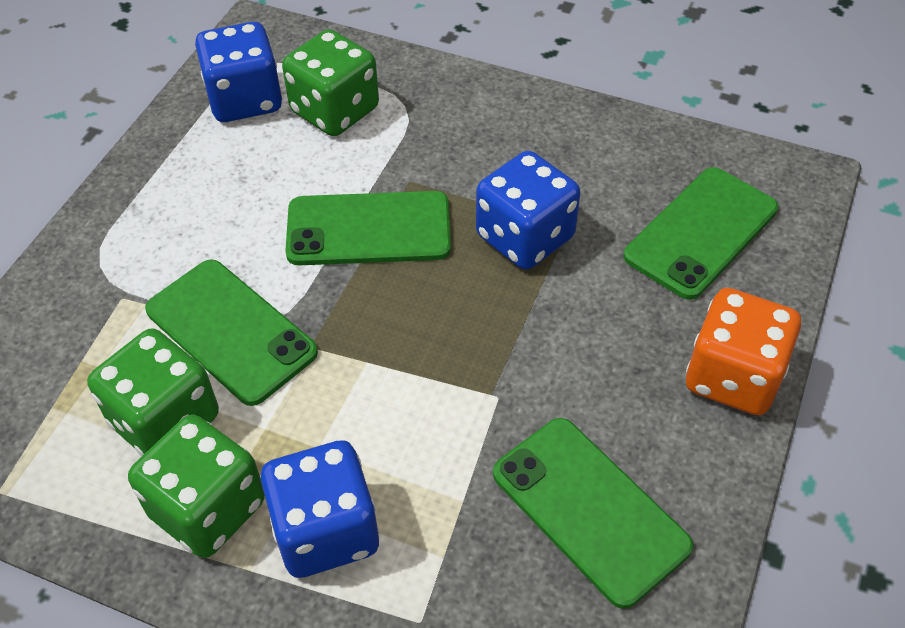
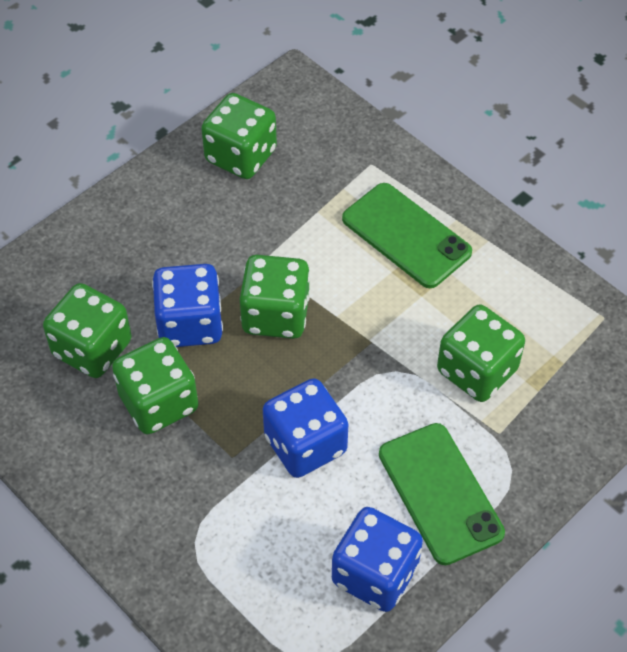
green dice: [87,329,219,456] [128,415,265,558] [282,29,379,136] = 3 -> [43,283,132,378] [112,337,198,434] [201,93,277,179] [240,255,310,339] [437,304,525,402] = 5
green phone: [145,260,318,406] [285,191,451,265] [493,418,693,609] [623,167,779,300] = 4 -> [342,183,472,288] [379,423,505,565] = 2
orange dice: [686,288,801,415] = 1 -> none = 0

